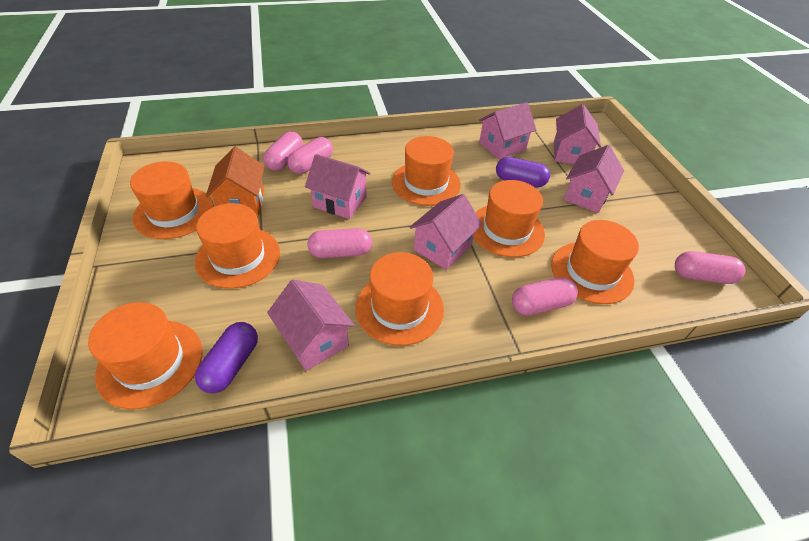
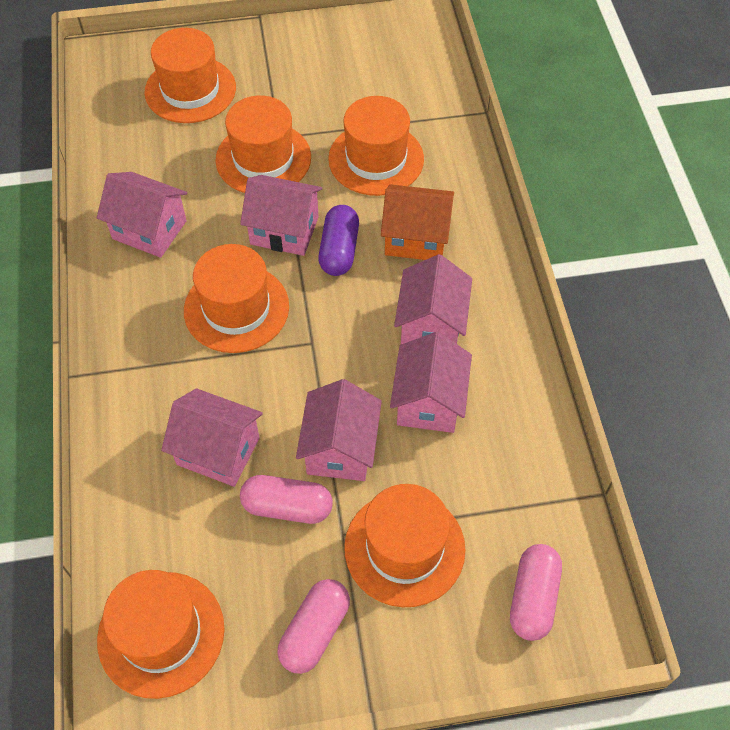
orange hat: [88,302,203,409] [130,161,214,239] [195,203,280,289] [355,252,444,346] [392,136,461,206] [473,180,545,257] [551,220,639,304] = 7 -> [97,570,225,699] [145,28,236,123] [184,244,289,353] [215,96,311,193] [328,96,424,196] [344,484,466,607] = 6
pink capsule: [263,131,303,171] [287,137,333,174] [307,228,372,258] [512,277,578,316] [675,251,745,284] = 5 -> [240,475,333,524] [277,579,350,674] [510,544,562,641] = 3
purple capsule: [195,322,258,393] [496,157,550,187] = 2 -> [318,205,359,276] = 1

